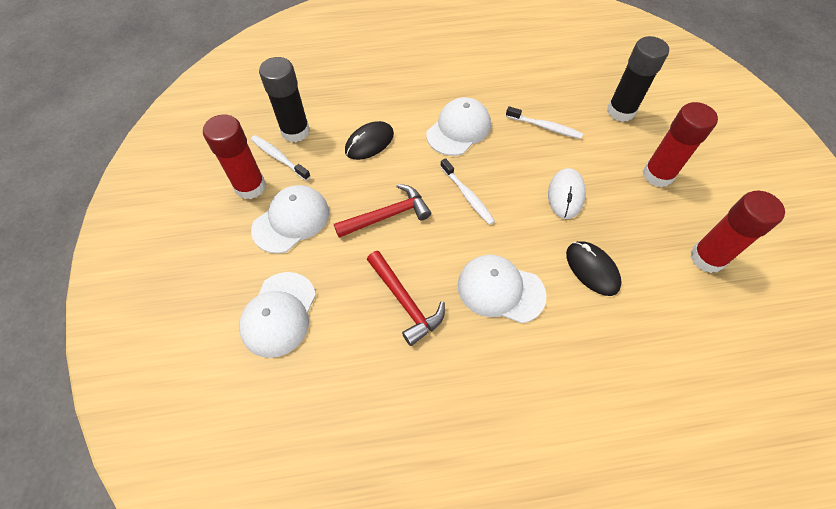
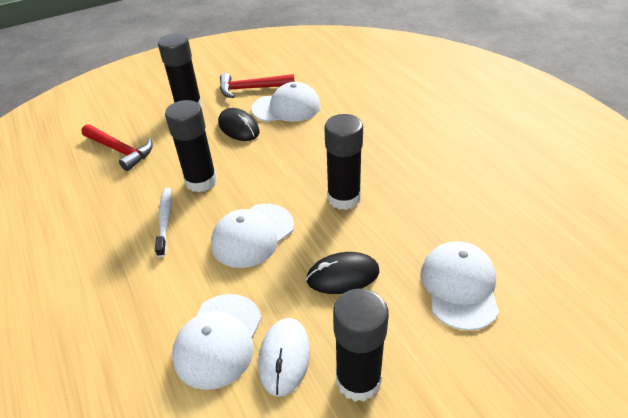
black glue stick: [259,57,310,142] [607,36,669,122] = 2 -> [158,34,203,108] [165,100,217,192] [324,114,363,210] [333,288,389,402] = 4
red glue stick: [203,114,266,199] [643,102,718,188] [690,191,785,273] = 3 -> none = 0
white toothbrush: [251,135,311,181] [440,159,495,225] [506,106,583,139] = 3 -> [155,188,172,257] = 1

